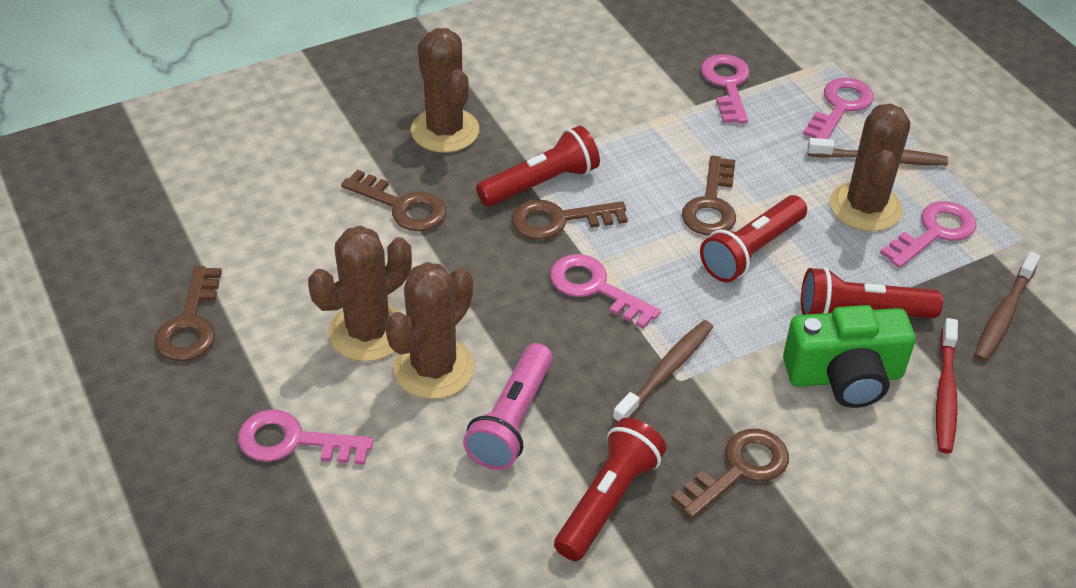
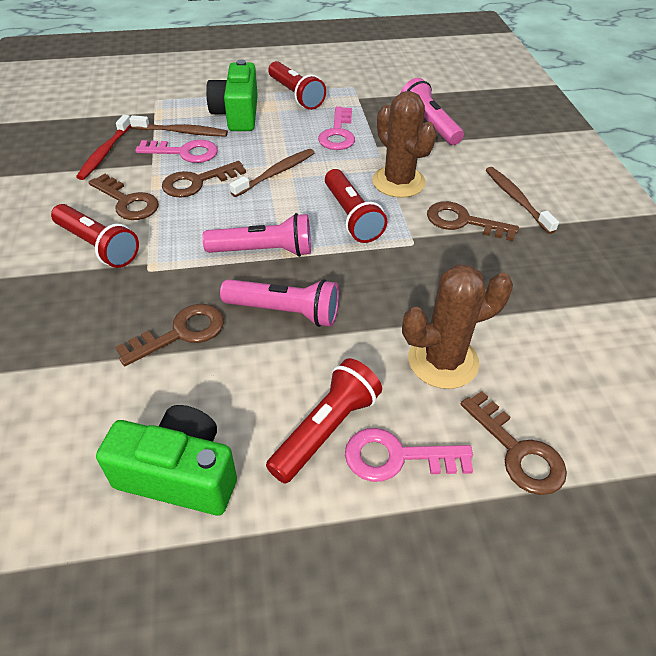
brown cactus: [308,226,412,361] [385,262,474,399] [411,28,479,153] [830,103,910,231] = 4 -> [372,91,437,198] [402,264,513,389] = 2
green camera: [783,305,916,408] = 1 -> [96,405,237,515] [206,60,258,131] = 2
pink flashlight: [463,343,553,470] = 1 -> [202,213,311,257] [220,279,339,327] [400,78,464,145] = 3
pink key: [238,409,373,465] [550,254,661,329] [701,54,750,124] [803,78,874,139] [880,201,977,268] = 5 -> [136,140,218,163] [318,106,355,150] [345,428,473,482] = 3

